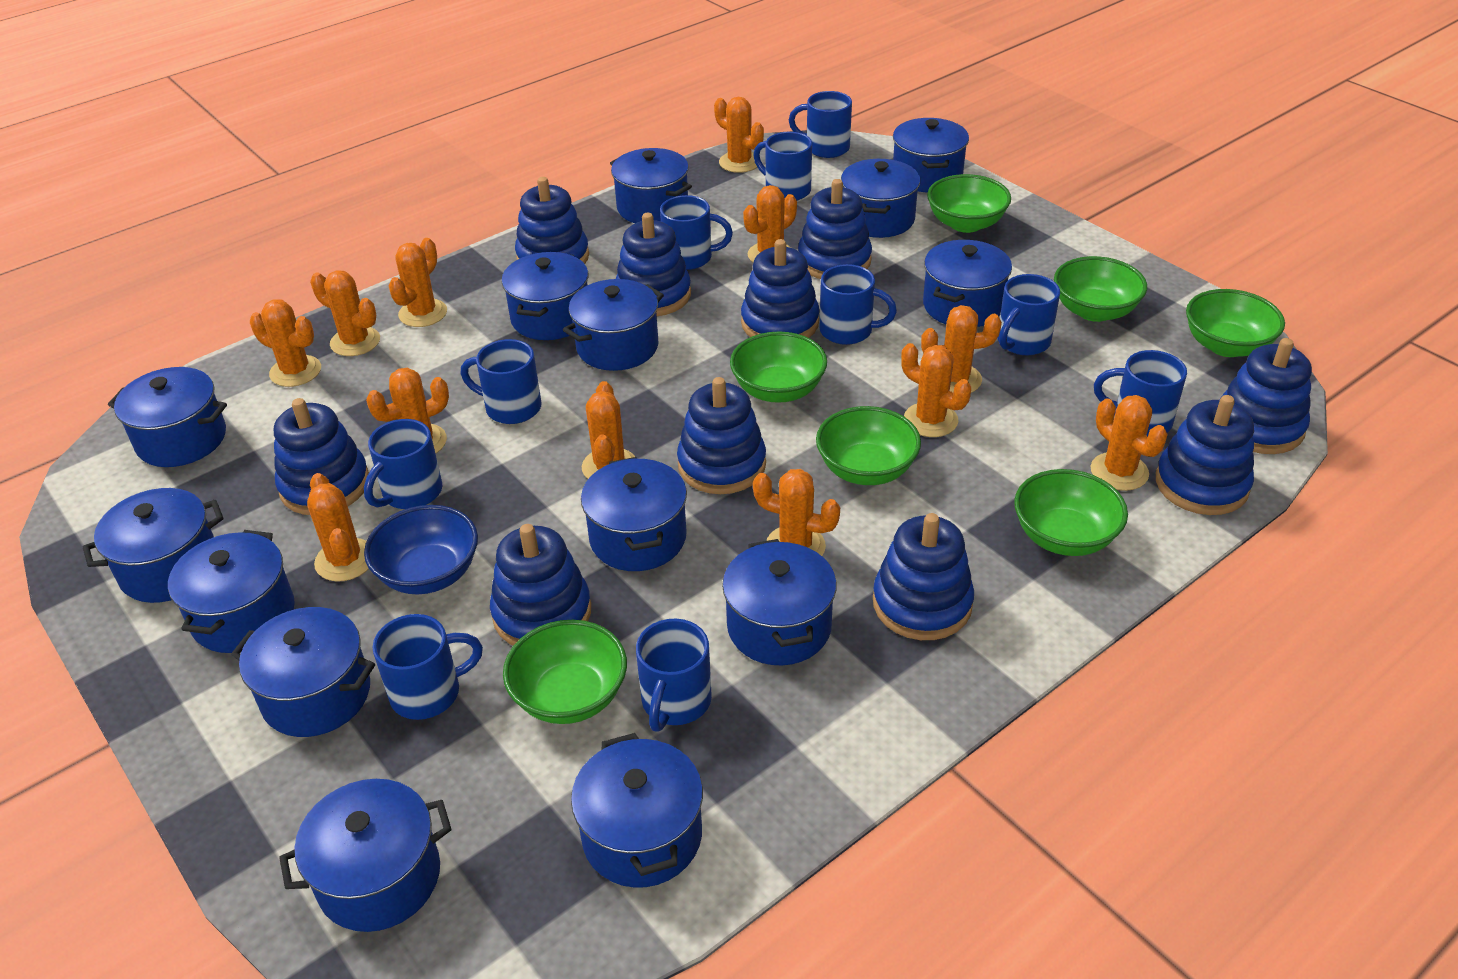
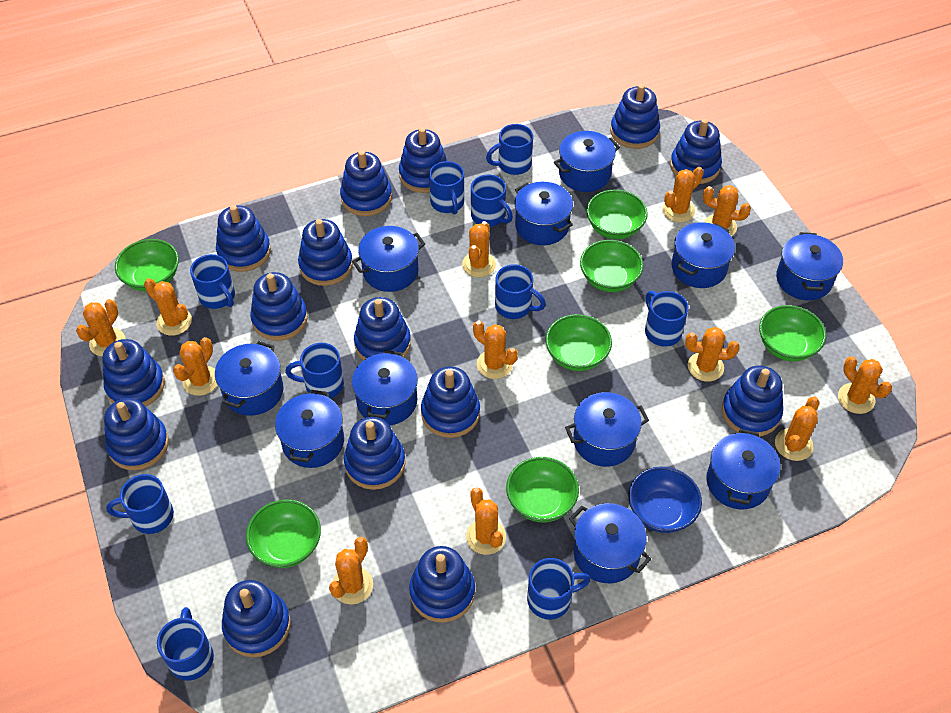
blue pot: [83,488,223,603] [108,367,227,467] [168,530,295,653] [231,607,375,737] [279,779,452,932] [502,252,588,340] [563,279,664,371] [571,733,703,888] [581,457,687,571] [610,148,692,223] [722,539,837,665] [841,159,920,238] [893,118,969,192] [923,240,1012,327] = 14 -> [215,341,283,416] [275,390,344,468] [352,226,425,292] [352,350,418,425] [514,182,573,245] [554,131,620,192] [565,392,649,467] [569,503,651,583] [672,222,735,288] [706,429,780,509] [776,232,843,300] = 11
blue stacking toy: [274,398,369,515] [490,524,591,646] [515,177,589,264] [616,213,691,316] [677,377,766,494] [741,239,819,338] [798,179,872,279] [873,513,974,640] [1156,395,1254,515] [1219,338,1312,454] = 10 -> [102,339,165,407] [104,398,169,470] [216,205,271,272] [222,580,290,657] [250,272,308,341] [298,219,353,286] [340,150,392,216] [344,417,406,490] [354,297,411,361] [399,128,447,193] [409,546,475,623] [421,366,480,438] [610,84,660,149] [670,119,722,184] [722,366,783,437] = 15

